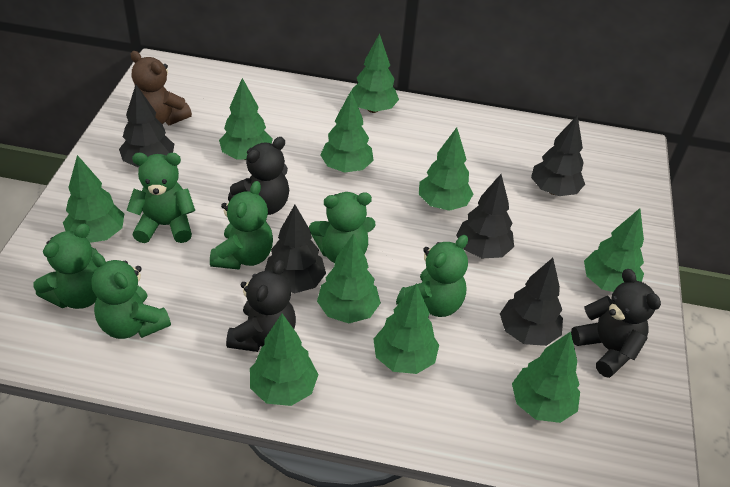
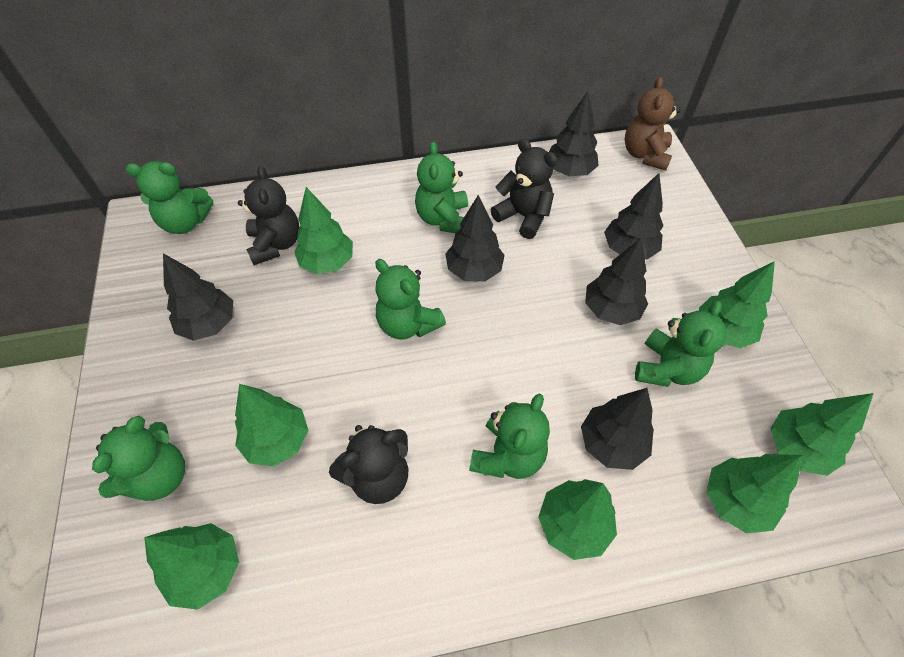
black tree: [119,85,174,168] [265,205,326,293] [456,174,514,258] [500,258,563,346] [531,115,585,196] = 5 -> [163,253,233,341] [445,195,505,281] [549,91,599,176] [581,388,654,470] [585,238,648,325] [604,173,663,260] = 6
green tree: [63,155,124,243] [219,78,273,160] [250,313,319,406] [317,233,381,323] [320,91,374,173] [352,33,399,113] [373,283,439,374] [419,127,473,211] [512,331,580,423] [584,208,644,292] = 10 -> [144,523,239,610] [235,384,308,466] [294,187,353,274] [538,479,617,560] [699,261,775,348] [707,454,803,533] [771,393,874,476] = 7

